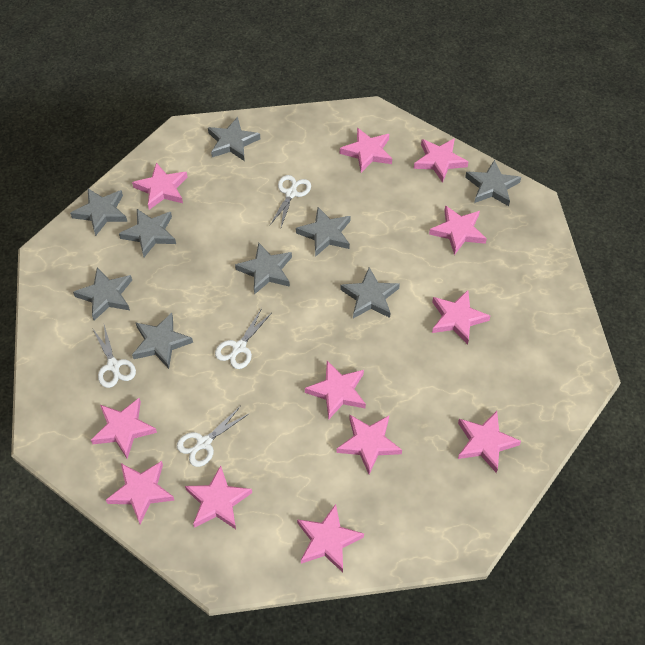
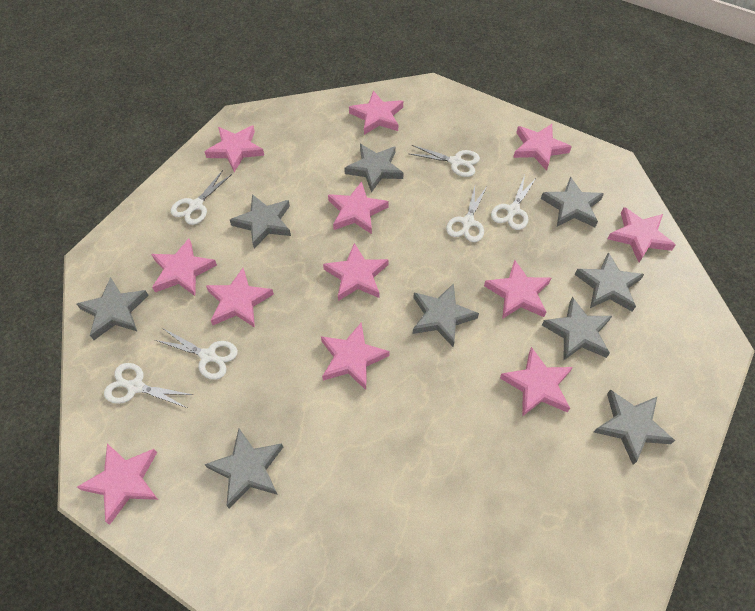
white scissors: [92,325,136,388] [177,406,249,467] [215,308,272,369] [270,175,311,227] = 4 -> [104,363,193,408] [155,328,238,380] [171,170,232,225] [410,145,480,177] [446,186,487,242] [491,175,537,230] = 6

